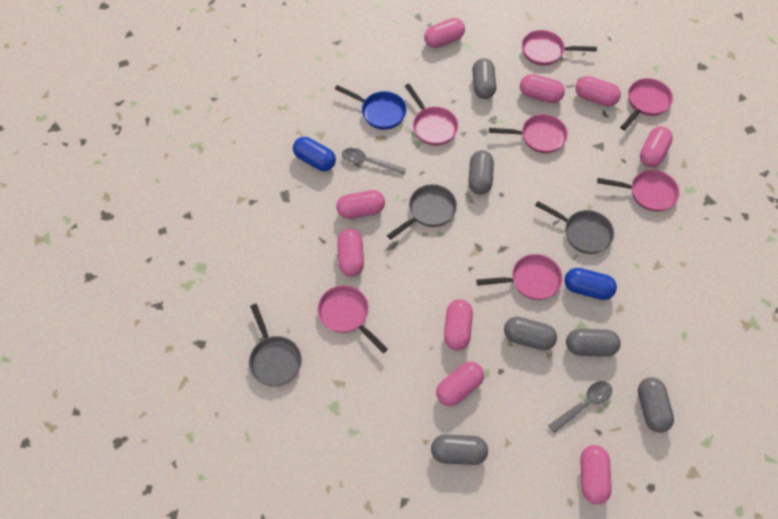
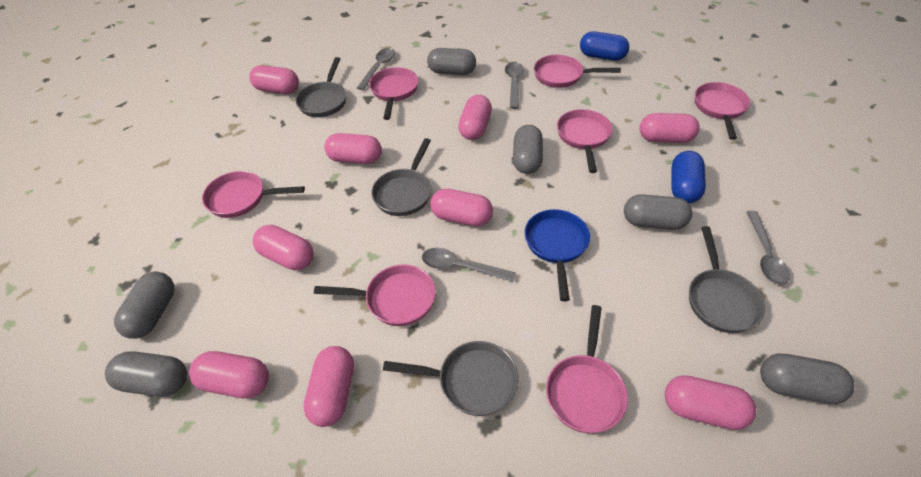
grey pan: [249,304,302,386] [387,184,457,240] [535,201,614,254] = 3 -> [295,57,346,117] [371,138,431,216] [383,341,518,416] [689,226,765,333] = 4
grey spoon: [342,148,406,175] [548,381,612,433] = 2 -> [357,48,395,90] [422,248,516,282] [505,62,524,109] [747,211,790,285] = 4

